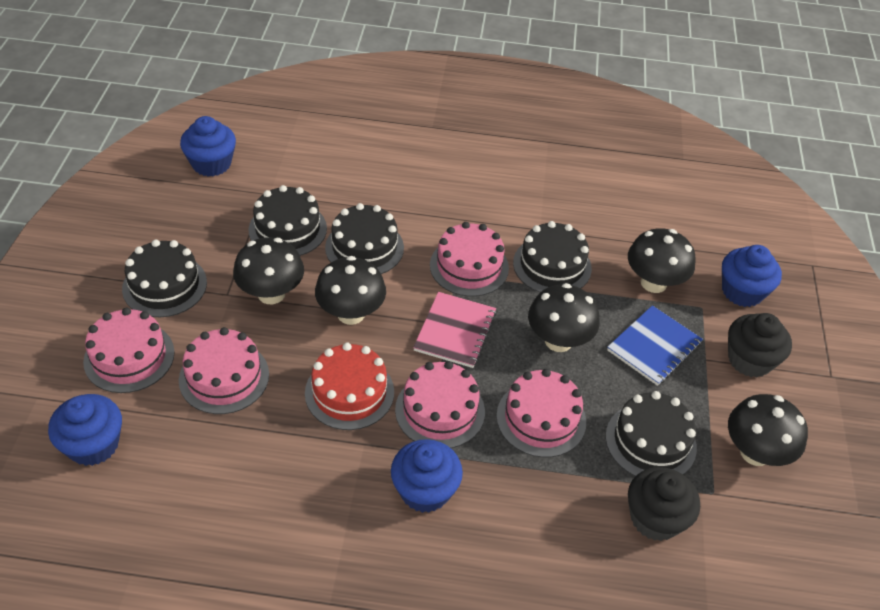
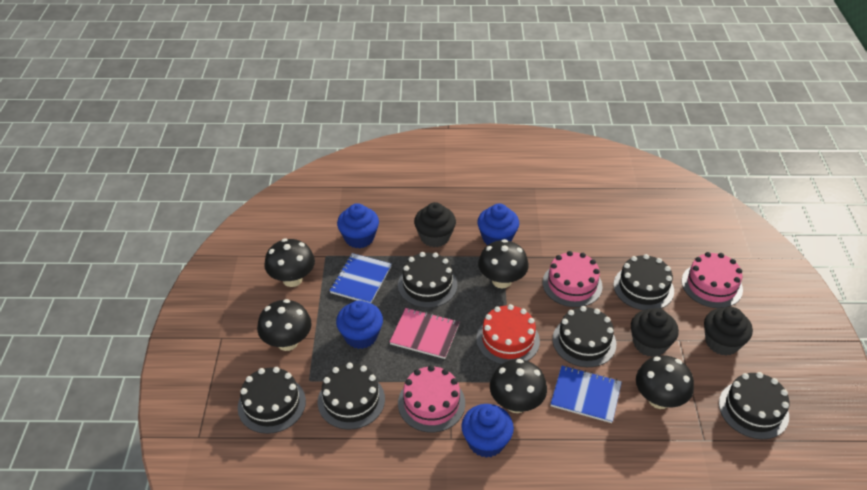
black cake: [122,240,207,317] [248,185,327,256] [325,203,404,274] [513,221,592,292] [606,391,697,477] = 5 -> [238,367,306,434] [318,363,385,430] [398,252,457,308] [552,306,616,367] [613,254,674,310] [719,372,790,439] = 6
black cupcake: [628,467,700,541] [728,313,792,377] = 2 -> [414,202,456,247] [631,308,679,357] [704,307,753,355] = 3
blue notebook: [607,305,703,386] = 1 -> [329,253,392,303] [551,366,622,423] = 2
pink cake: [83,307,175,393] [179,327,269,414] [395,361,485,448] [430,222,509,297] [496,369,586,458] = 5 -> [398,365,465,433] [543,251,603,307] [682,252,743,308] = 3

